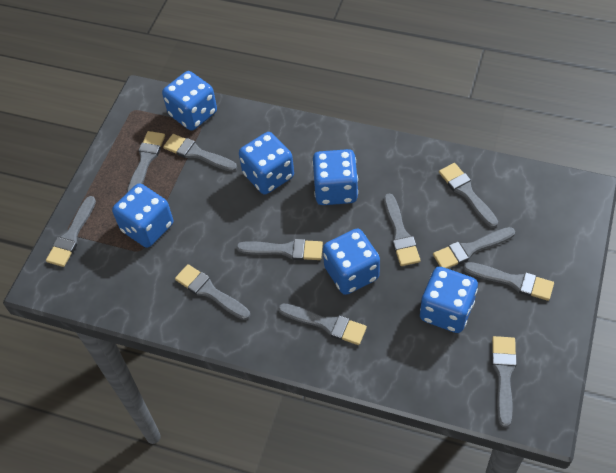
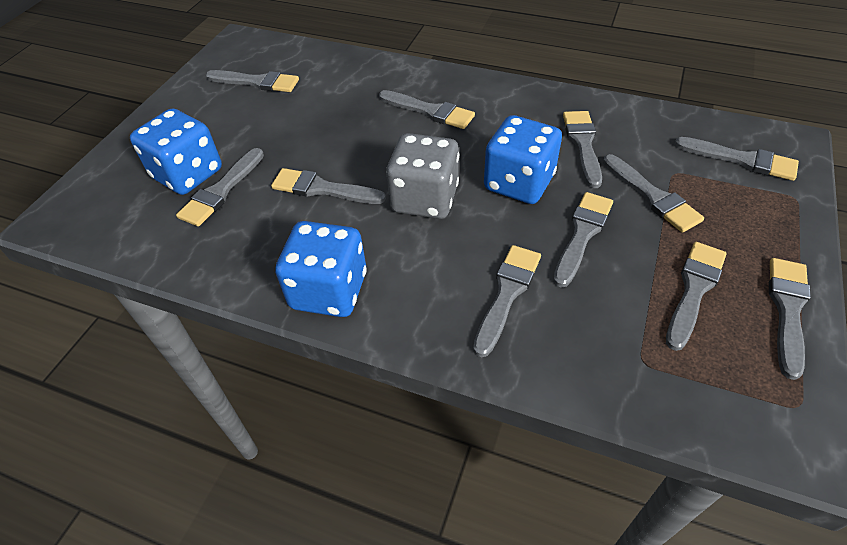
blue dice: [112,183,173,248] [162,71,217,131] [239,132,294,194] [312,149,358,205] [323,228,380,295] [420,267,478,333] = 6 -> [130,108,222,195] [275,221,366,317] [484,115,562,204] = 3
grey dice: none = 0 -> [386,133,459,219] = 1

